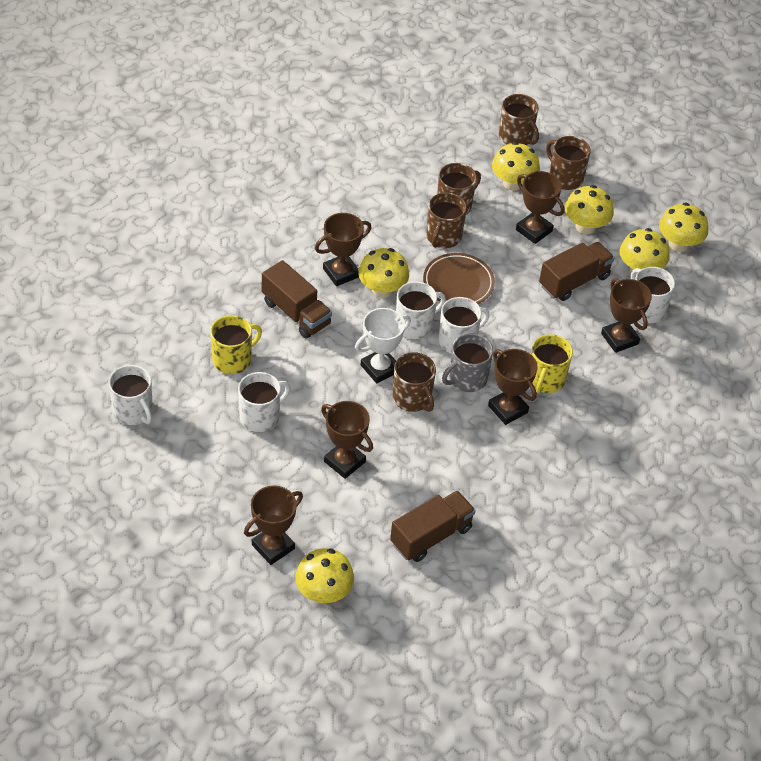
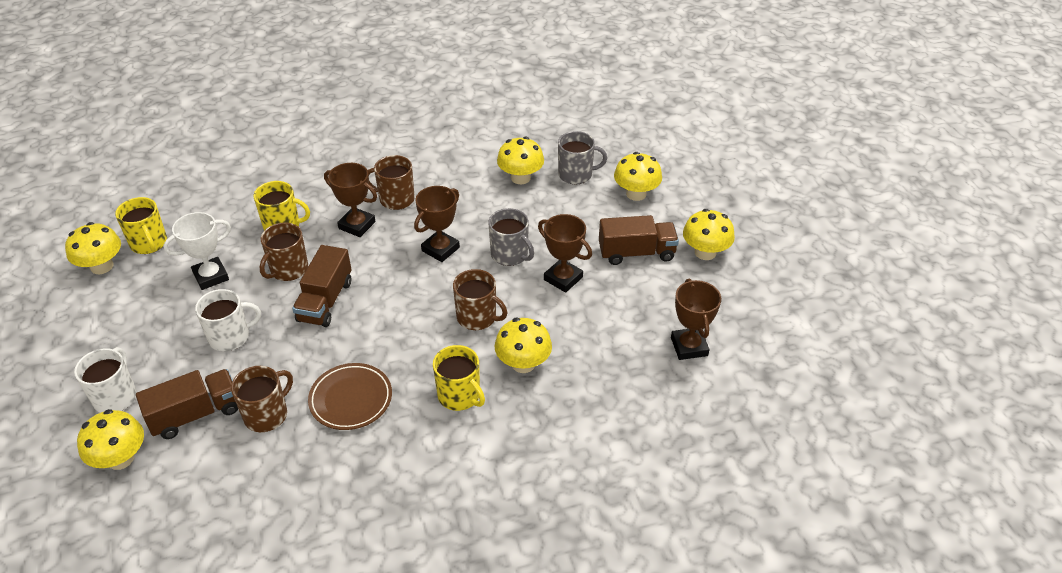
brown mug: [393,352,436,412] [426,193,467,248] [437,163,481,215] [499,94,539,145] [546,136,591,190] = 5 -> [231,366,293,432] [259,223,308,281] [368,155,415,210] [453,269,507,330] = 4
brown trophy: [244,486,303,565] [315,213,372,286] [321,401,373,479] [488,349,538,425] [516,171,565,244] [601,278,652,353] = 6 -> [324,163,377,237] [414,186,460,262] [538,214,592,293] [671,279,721,360] = 4
grey mug: [442,334,493,392] = 1 -> [488,208,534,266] [558,131,607,184] = 2
white mug: [109,365,153,425] [238,372,290,432] [396,281,446,339] [439,297,490,353] [631,267,675,323] = 5 -> [74,347,137,413] [195,289,261,351] = 2
yellow mug: [210,315,262,374] [531,334,573,394] = 2 -> [115,197,167,254] [254,181,310,230] [433,345,485,411] = 3

